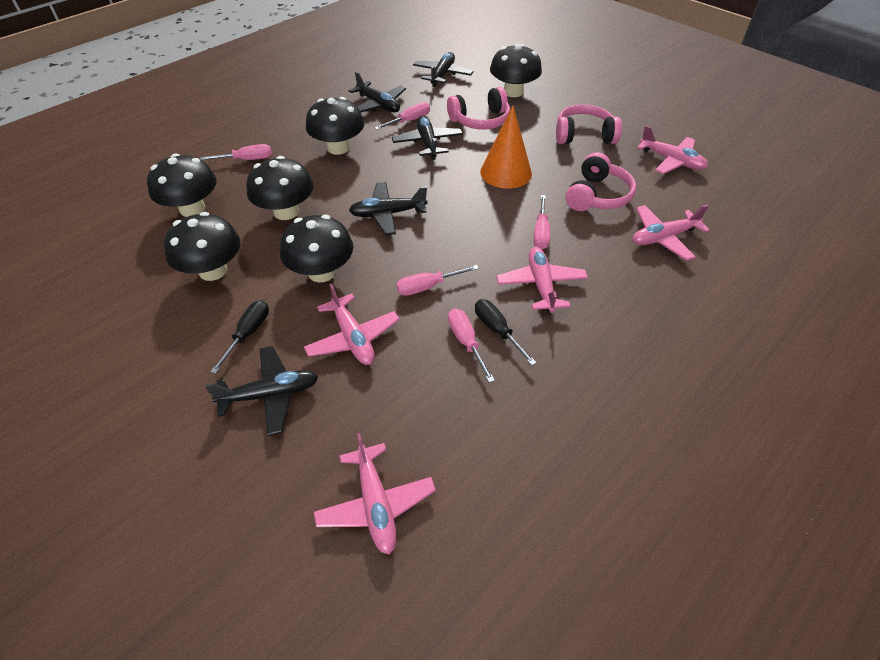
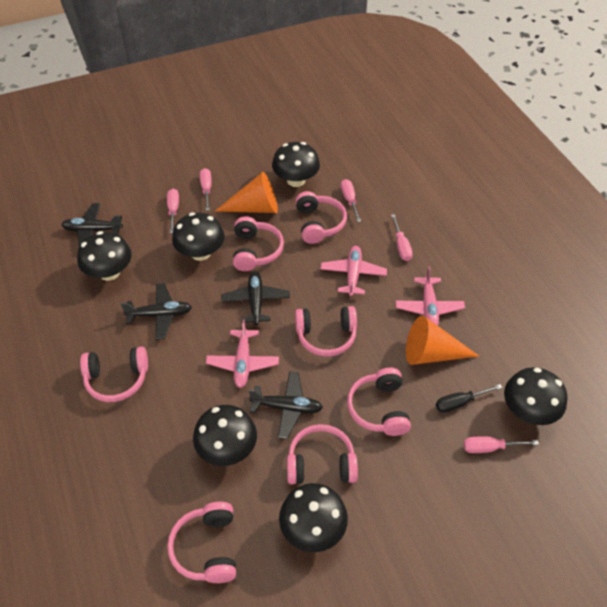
black plane: [205,346,318,436] [349,72,406,113] [349,182,428,235] [392,116,463,160] [413,52,473,87] = 5 -> [61,203,123,246] [121,283,192,340] [221,271,290,325] [249,371,323,439] = 4
black screwdriver: [210,300,269,374] [475,299,537,365] = 2 -> [436,384,502,413] = 1
orange cone: [480,106,532,189] = 1 -> [215,172,278,213] [406,316,479,365] = 2
pink headphones: [447,87,510,130] [556,104,622,144] [566,152,636,211] = 3 -> [80,347,148,402] [167,502,237,583] [233,216,284,271] [287,424,358,484] [295,191,347,244] [295,306,357,357] [347,368,411,436] = 7
pink plane: [304,284,400,365] [314,433,436,555] [496,247,588,313] [632,205,710,261] [637,125,708,174] = 5 -> [206,319,279,388] [320,246,387,296] [395,267,465,326] = 3

